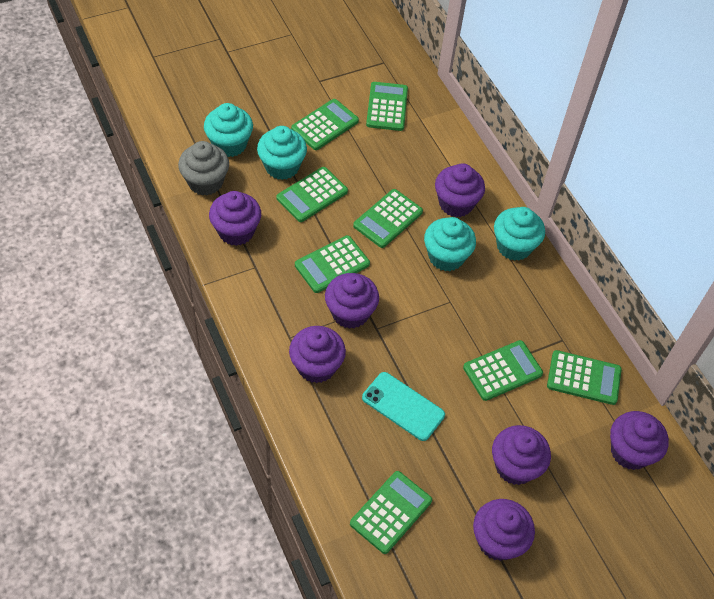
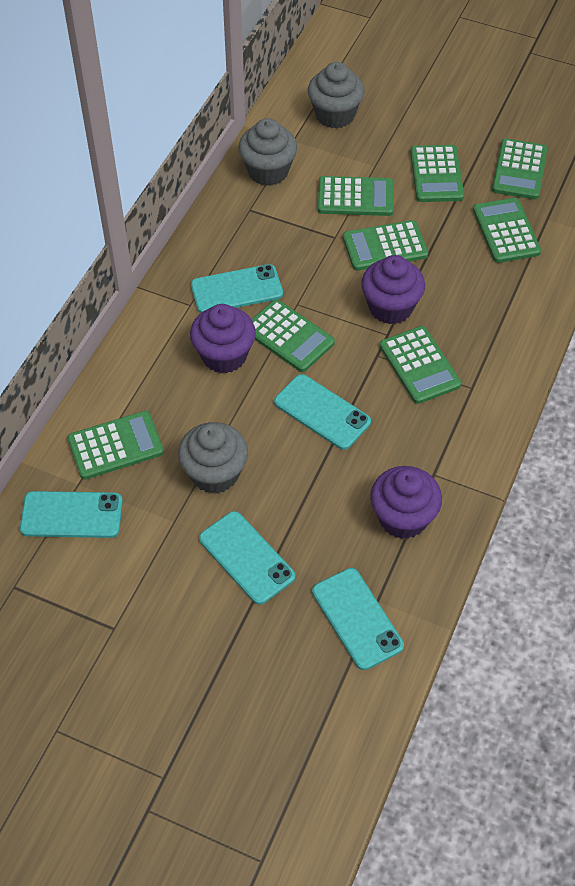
grey cupcake: [178,141,229,196] = 1 -> [178,422,248,494] [238,118,297,186] [308,62,364,129] = 3
purple cupcake: [209,191,261,246] [289,326,346,383] [325,273,379,329] [435,163,485,217] [473,499,535,561] [492,425,551,485] [610,411,669,470] = 7 -> [190,304,256,373] [361,255,425,324] [370,466,442,539] = 3
turquoise cupcake: [204,103,253,157] [257,126,307,180] [424,217,476,271] [494,207,545,261] = 4 -> none = 0
turquoise phone: [362,372,445,441] = 1 -> [20,491,123,538] [191,264,283,313] [199,511,295,605] [274,374,371,450] [312,568,404,670] = 5

